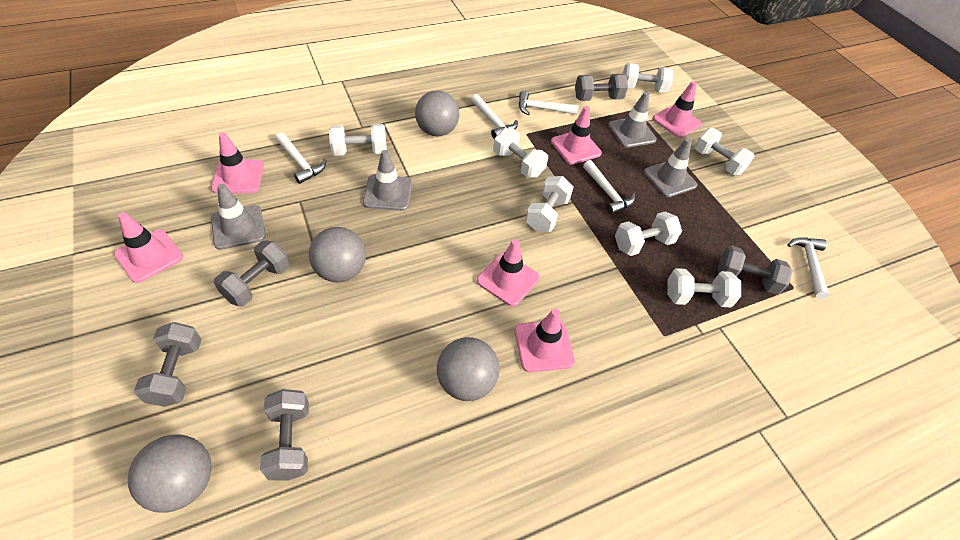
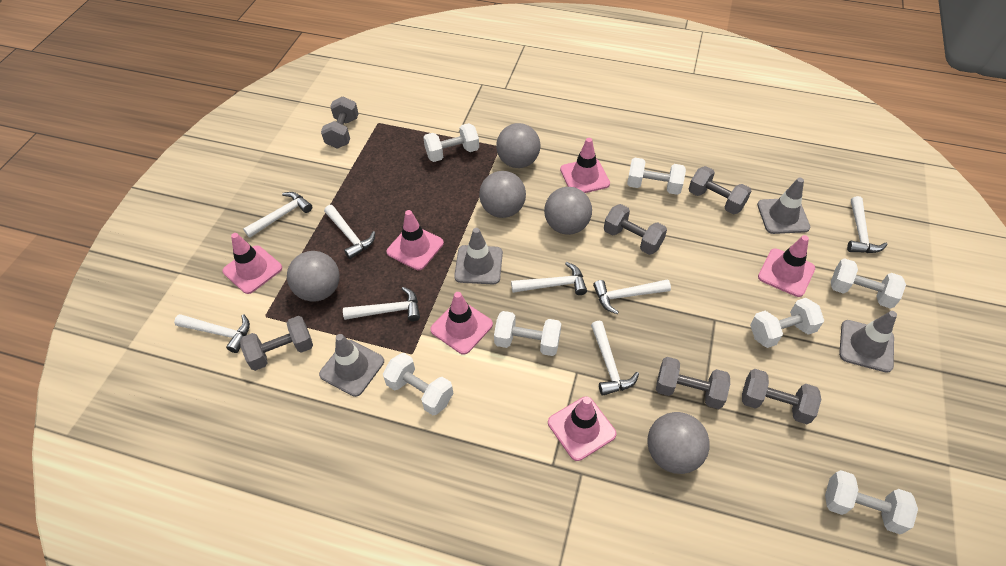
grey ball: [128,434,212,513] [309,227,366,282] [415,91,459,136] [437,337,499,401] = 4 -> [287,251,340,302] [479,171,526,218] [496,123,540,168] [544,187,592,235] [647,412,710,474] = 5
grey dumbbell: [134,322,202,407] [214,240,290,307] [260,389,309,481] [575,74,628,101] [717,245,793,295] = 5 -> [240,316,313,371] [321,96,359,148] [604,204,667,255] [656,357,730,409] [689,166,751,214] [742,369,821,424] = 6
white hammer: [276,133,327,184] [471,94,518,139] [519,91,579,115] [583,160,635,214] [788,237,829,299] = 5 -> [174,314,250,353] [243,192,312,238] [324,205,375,259] [343,287,420,321] [511,262,587,295] [591,321,639,396] [593,279,671,314] [847,196,888,253] = 8

